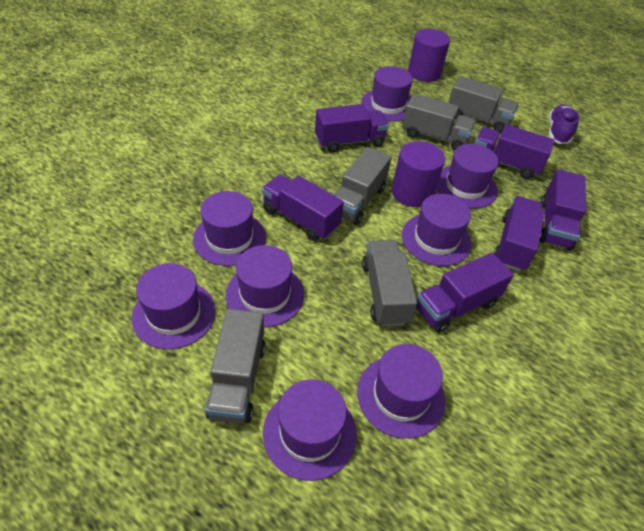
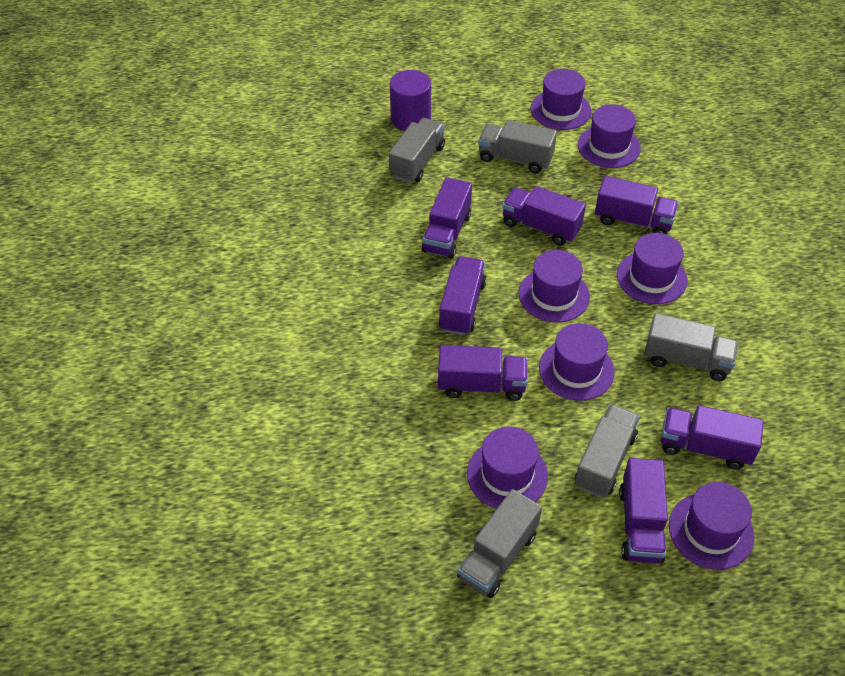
purple cylinder: [392,141,445,207] [408,29,450,82] = 2 -> [390,70,431,131] = 1
purple hat: [132,263,216,349] [193,191,266,266] [225,245,304,327] [263,379,357,481] [357,344,446,439] [361,66,413,122] [402,194,471,266] [436,144,499,209] = 8 -> [467,426,548,509] [519,250,590,323] [530,69,591,130] [539,323,615,401] [578,104,641,168] [617,233,688,304] [669,482,754,570] = 7
purple shoe: [549,104,580,144] = 1 -> none = 0
purple truck: [262,175,344,241] [315,104,389,152] [416,253,514,333] [474,124,555,179] [494,196,545,272] [539,170,586,250] = 6 -> [422,177,472,258] [438,345,528,401] [439,256,486,336] [502,186,586,245] [595,176,679,234] [619,458,668,563] [661,405,764,470] = 7

